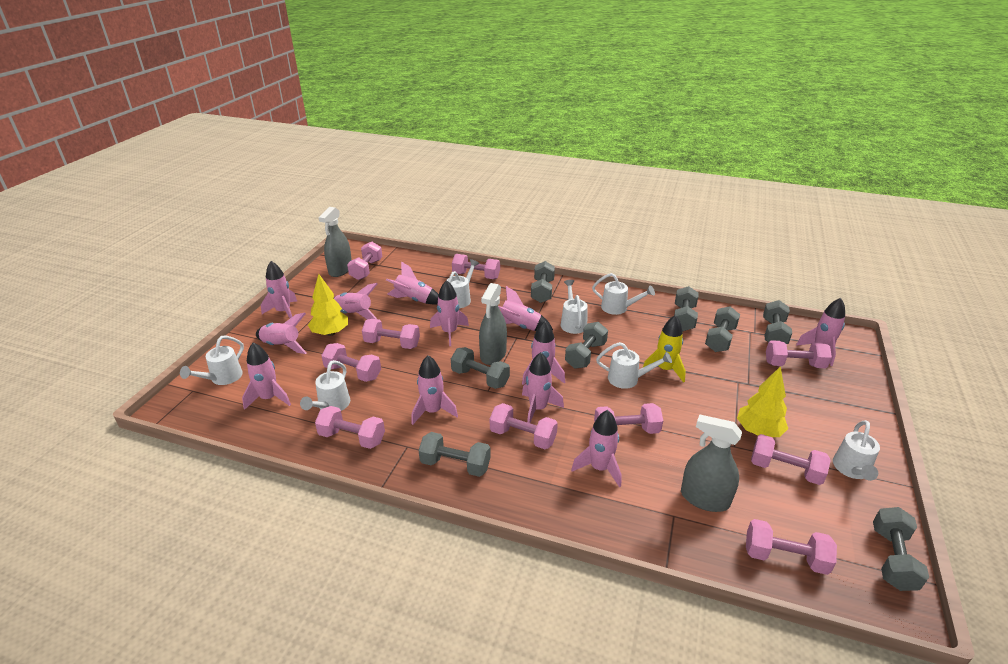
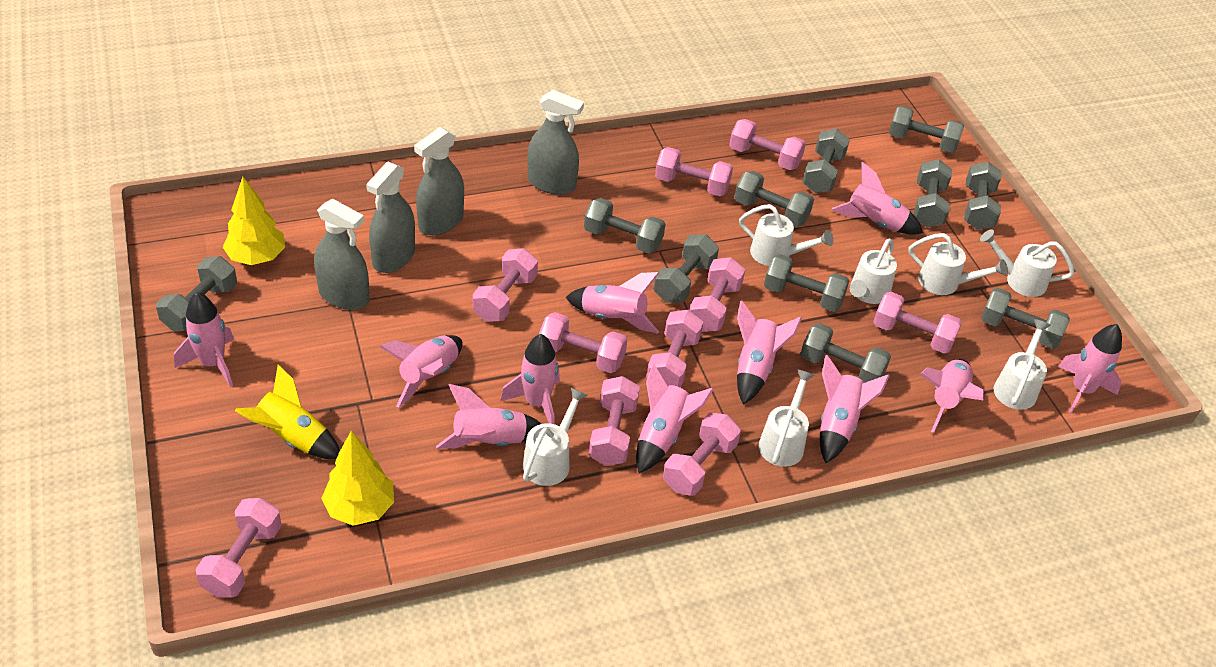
grey dumbbell: [419,432,491,477] [451,347,510,389] [531,261,555,303] [565,322,608,369] [674,286,699,331] [705,306,740,352] [763,300,792,344] [873,507,929,591] = 8 -> [156,256,237,331] [584,198,666,254] [654,235,719,303] [734,171,814,227] [764,254,849,312] [801,323,891,383] [803,128,850,193] [889,106,964,153] [914,159,952,228] [964,162,1001,230] [981,288,1070,349] = 11
grey spray bottle: [319,207,352,277] [479,283,507,365] [681,414,742,512] = 3 -> [314,198,369,310] [366,162,415,273] [414,127,464,235] [528,90,584,195] = 4
pink rocket: [242,343,291,410] [256,313,307,354] [261,261,297,318] [333,283,378,319] [386,261,439,305] [411,355,458,425] [430,280,469,346] [498,286,553,331] [522,321,565,385] [522,352,564,423] [571,410,622,487] [796,298,845,366] = 12 -> [174,292,234,387] [379,335,463,408] [436,384,541,449] [500,334,560,424] [566,272,659,334] [636,364,714,473] [737,300,802,404] [820,355,890,463] [832,162,923,235] [919,359,984,433] [1058,324,1122,413] = 11

